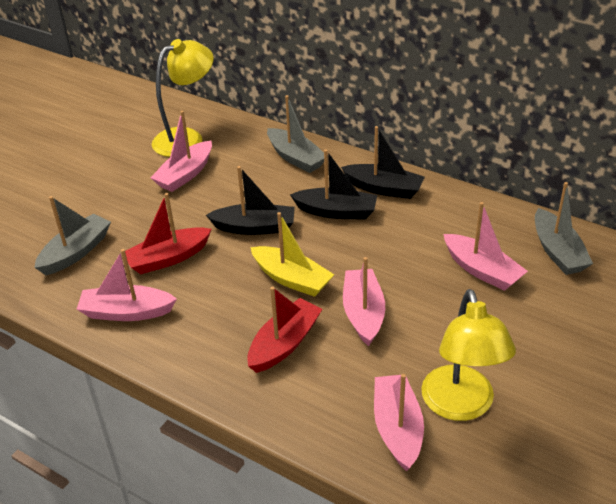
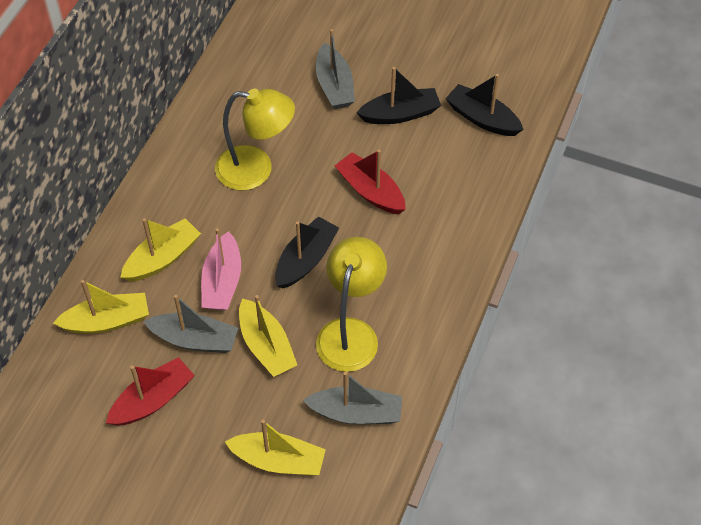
pink boat: [77,249,177,321] [150,111,212,192] [343,257,385,346] [374,374,424,471] [443,202,528,291] = 5 -> [201,228,241,310] = 1
yellow boat: [250,212,334,297] = 1 -> [53,280,149,334] [120,218,201,282] [225,420,326,476] [239,295,297,377] = 4

